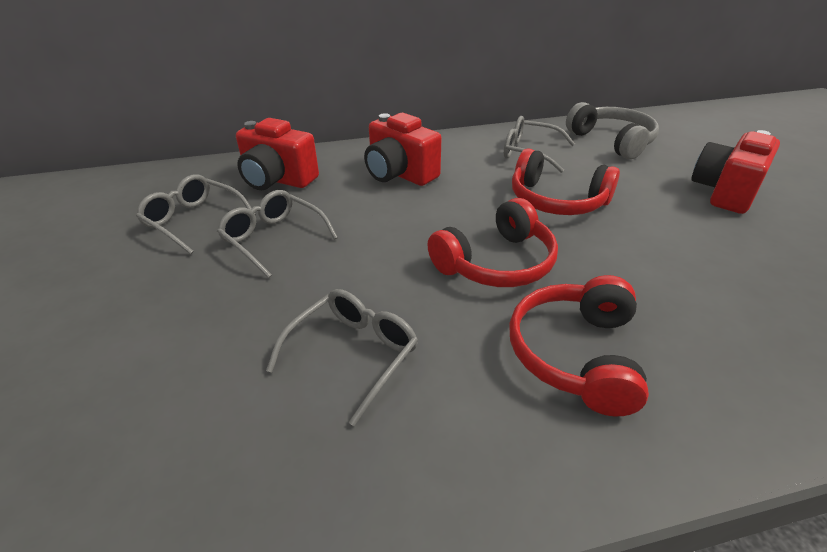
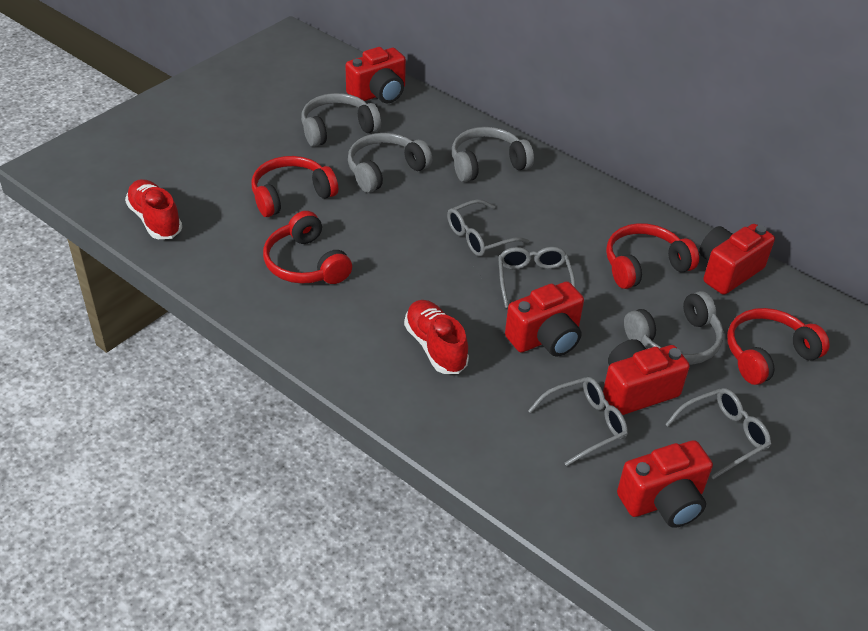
grey headphones: [566,102,659,159] = 1 -> [301,93,381,147] [348,133,432,193] [452,127,534,182] [624,291,724,365] = 4
red camera: [236,118,319,190] [364,113,441,186] [692,130,780,214] = 3 -> [345,47,406,103] [505,281,584,357] [603,339,690,415] [617,440,713,528] [699,224,775,295] = 5
red headphones: [427,198,558,287] [509,275,649,416] [512,148,620,215] = 3 -> [252,156,338,217] [263,211,352,284] [606,223,699,289] [727,308,830,385] = 4
red shoe: none = 0 -> [125,179,182,239] [404,300,469,374] = 2

